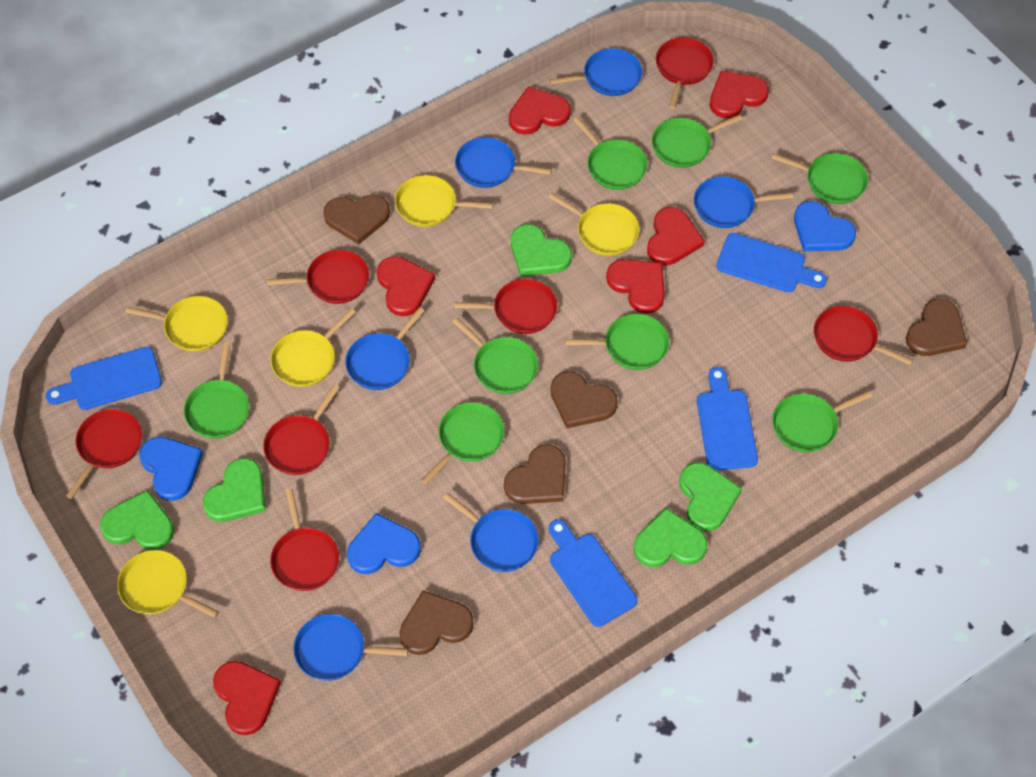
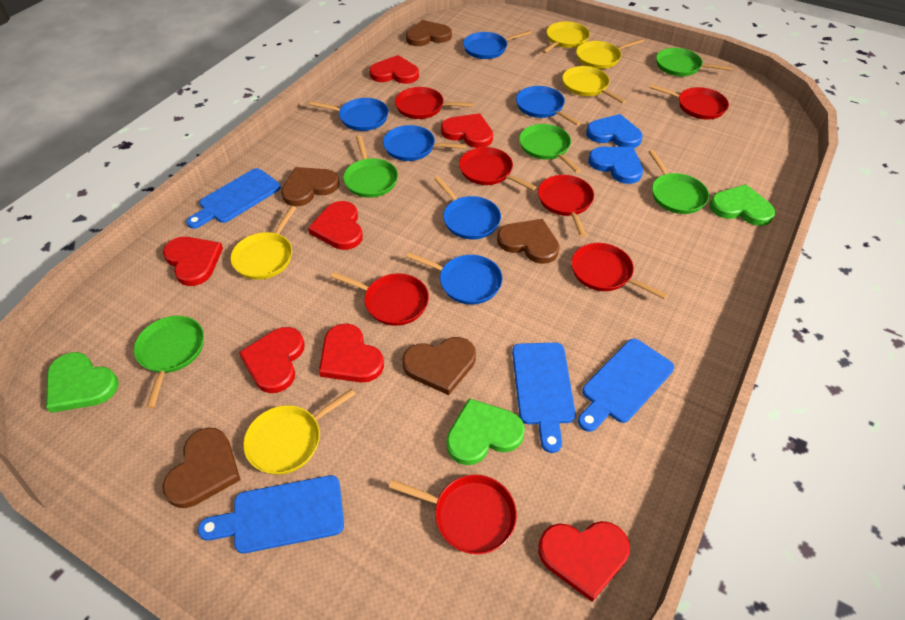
blue heart: [139,437,203,501] [347,513,421,574] [794,201,856,251] = 3 -> [586,114,643,148] [588,147,643,184] = 2
green heart: [100,490,174,550] [203,458,266,522] [511,224,572,276] [633,508,708,567] [679,463,742,531] = 5 -> [46,352,119,413] [446,398,525,465] [709,184,776,226] = 3
green pan: [184,343,249,438] [422,402,504,484] [452,318,538,394] [565,314,669,370] [573,117,648,190] [652,114,742,168] [772,153,868,204] [772,391,872,452] = 8 -> [134,316,204,409] [343,135,398,198] [519,124,581,173] [648,150,709,214] [656,48,733,76] = 5
red heart: [213,661,281,735] [377,256,435,316] [509,86,571,135] [606,259,665,314] [647,207,705,265] [710,71,769,118] = 6 -> [163,237,223,286] [239,327,304,393] [308,201,363,250] [319,324,384,383] [369,55,419,84] [441,113,493,148] [538,521,630,602] = 7

